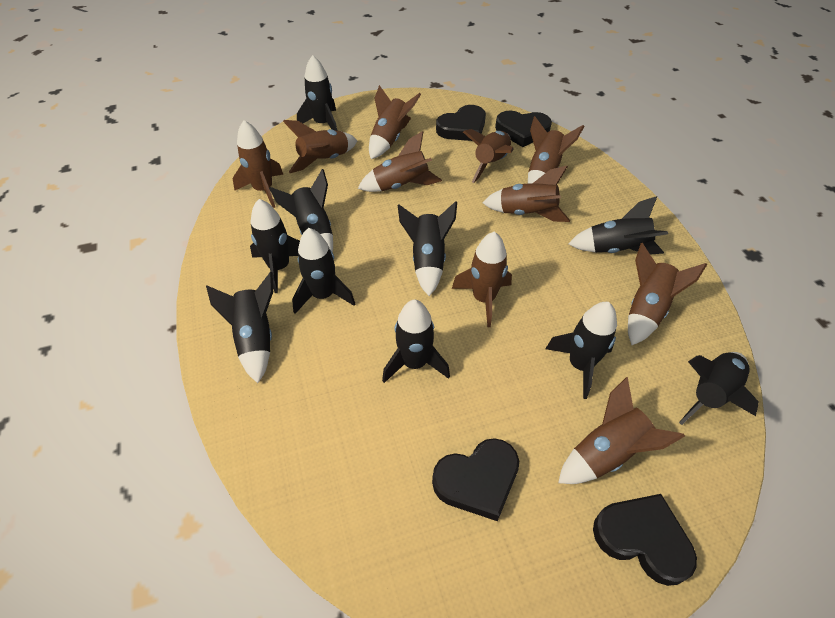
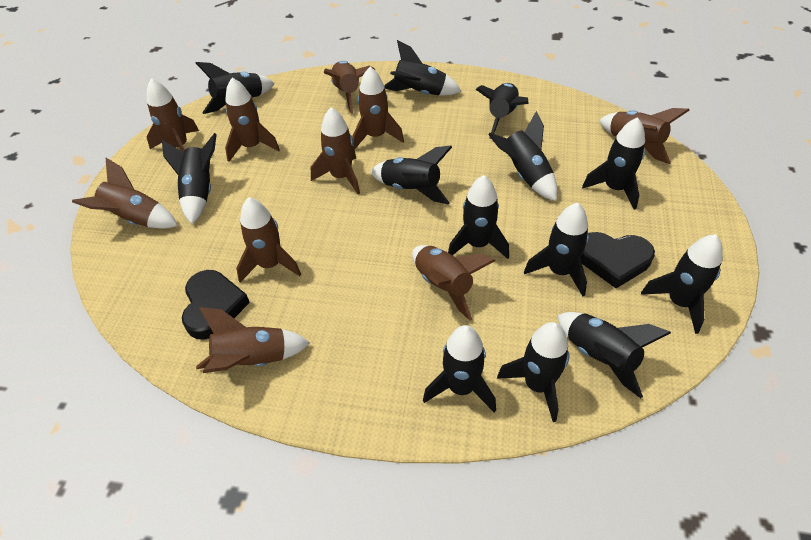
black heart: [432,438,519,521] [436,105,486,141] [495,110,552,147] [593,494,697,586] = 4 -> [182,270,250,339] [580,232,655,288] = 2
black rocket: [206,272,273,383] [250,199,300,293] [269,169,333,253] [292,228,355,314] [297,55,337,131] [382,300,450,383] [398,201,457,296] [545,302,617,399] [568,196,668,254] [679,352,759,425] = 10 -> [162,133,217,224] [196,62,275,114] [370,146,452,205] [384,40,461,96] [423,325,496,412] [448,175,509,259] [475,83,528,139] [488,111,557,201] [497,322,569,422] [524,203,589,296] [558,312,671,398] [582,117,645,210] [641,234,722,334] = 13

